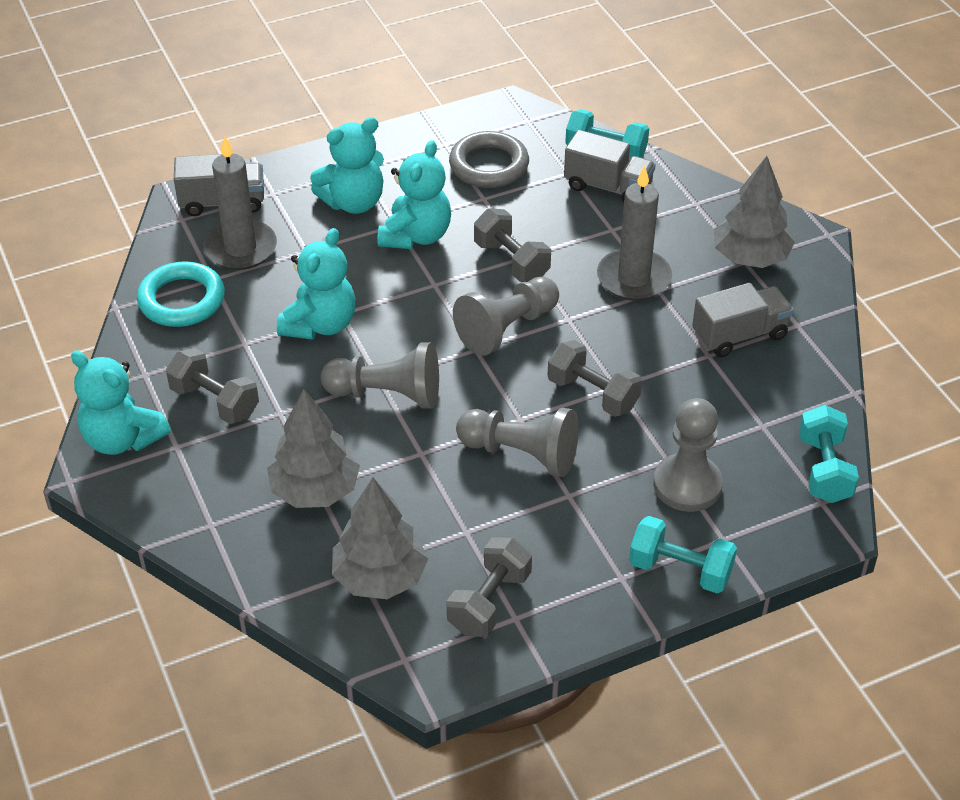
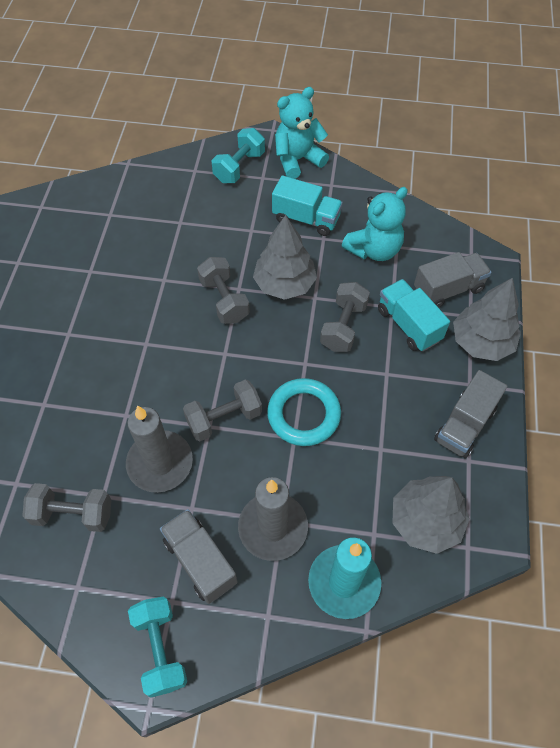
grey pawn: [321,342,439,409] [453,277,559,356] [456,408,579,477] [653,398,723,512] = 4 -> none = 0
grey ring: [449,131,529,188] = 1 -> none = 0
turquoise candle: none = 0 -> [308,537,381,619] = 1
turquoise dumbbell: [565,109,649,159] [629,516,737,594] [799,405,859,503] = 3 -> [128,596,187,698] [212,128,265,183] = 2
turquoise teddy bear: [71,350,171,455] [277,228,355,340] [310,117,384,214] [377,140,451,249] = 4 -> [275,87,329,179] [342,187,408,261] = 2
turquoise truck: none = 0 -> [272,176,343,236] [378,279,450,351] = 2

